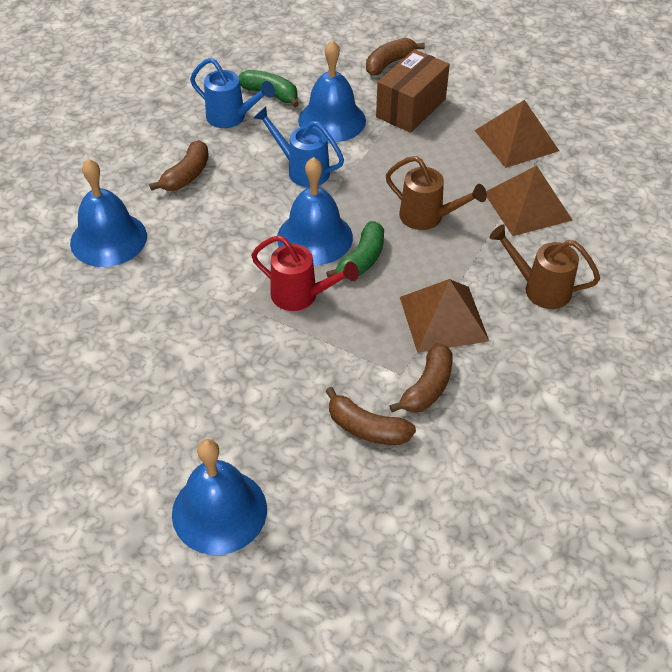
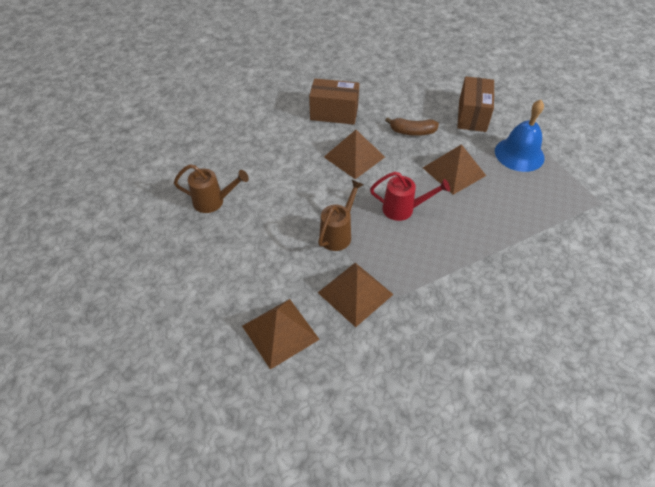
blue bell: [70,159,147,267] [172,439,267,555] [277,157,353,265] [298,40,366,142] = 4 -> [495,100,545,172] = 1
blue watering can: [190,58,275,128] [254,106,344,187] = 2 -> none = 0
brown banana: [149,140,209,191] [325,387,416,445] [366,38,425,75] [389,343,453,413] = 4 -> [385,117,439,136] = 1
brown box: [376,49,450,133] = 1 -> [309,78,359,125] [457,76,494,132] = 2
brown pyramid: [400,279,489,353] [474,100,559,168] [486,165,573,236] = 3 -> [242,299,320,370] [318,263,394,327] [324,130,385,179] [423,144,486,195] = 4
green banana: [238,70,299,107] [326,221,384,279] = 2 -> none = 0

